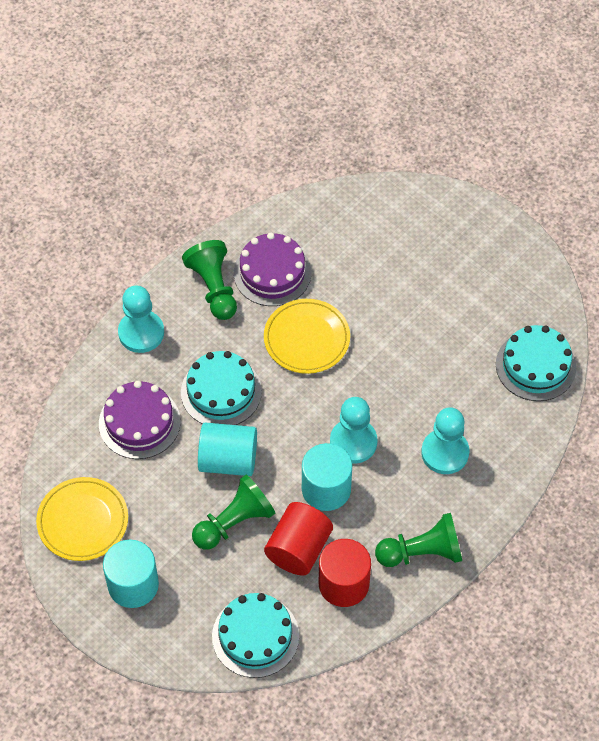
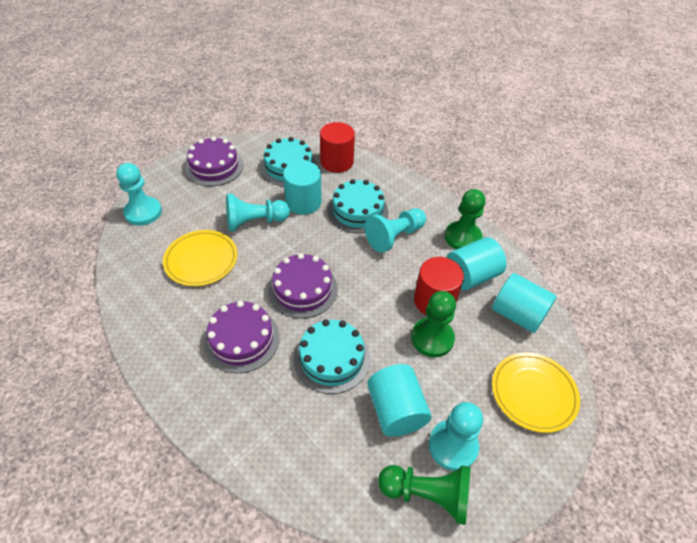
purple cake: [99,381,181,459] [234,232,311,306] = 2 -> [185,136,243,186] [204,301,280,373] [268,253,338,319] = 3
turquoise cylinder: [103,540,159,608] [198,423,257,476] [302,443,352,511] = 3 -> [283,161,322,215] [367,364,431,437] [446,237,507,290] [492,273,557,333] = 4
turquoise pawn: [118,286,164,353] [330,397,377,464] [421,407,469,474] = 3 -> [116,163,162,226] [226,194,290,231] [365,208,426,253] [429,402,483,471] = 4

